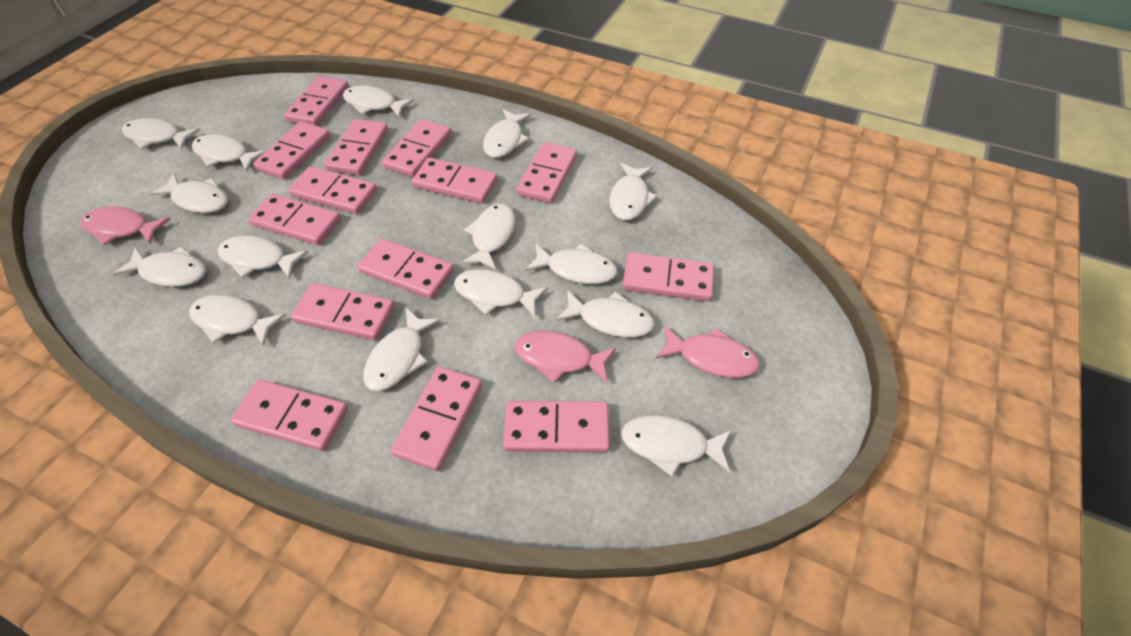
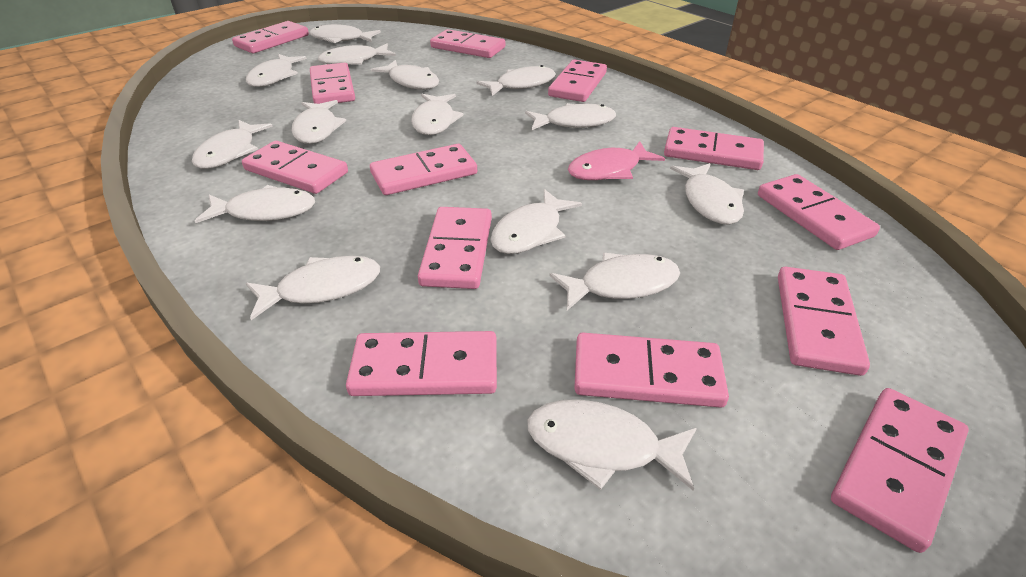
pink domino: [230,379,348,451] [248,194,341,245] [253,121,330,179] [284,76,349,126] [288,166,377,214] [291,283,395,340] [324,119,388,175] [358,238,454,299] [382,119,451,177] [391,367,482,471] [412,158,497,203] [503,401,610,453] [516,142,577,203] [622,252,714,302] = 14 -> [232,21,309,53] [242,141,348,194] [310,63,355,104] [346,331,497,396] [370,144,477,195] [418,207,492,289] [430,29,505,58] [548,60,607,102] [574,333,729,408] [664,127,764,170] [758,174,880,250] [778,267,870,376] [831,388,969,553] = 13
pink fish: [80,206,171,245] [515,331,616,383] [656,326,760,378] = 3 -> [568,141,665,180] = 1

